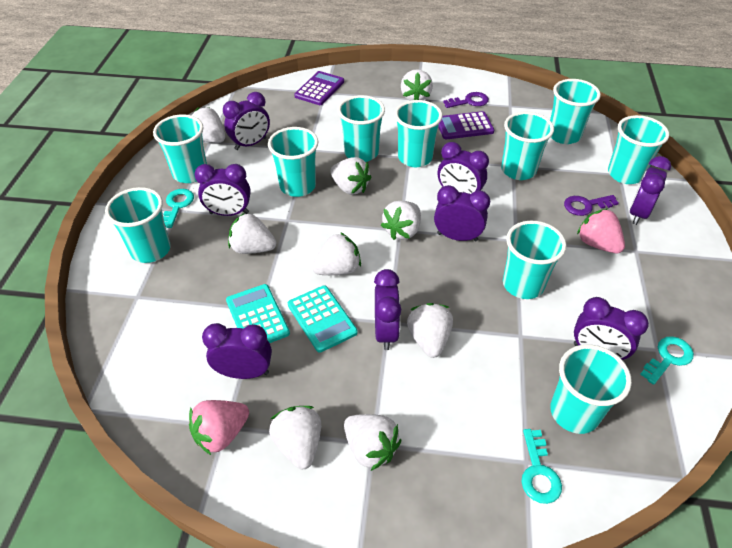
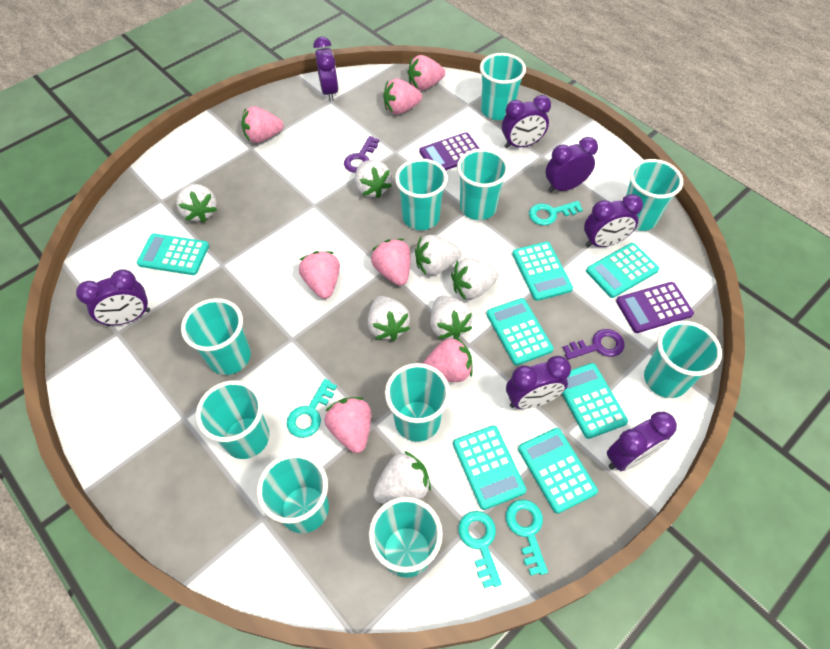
pink strawberry: [189,400,249,455] [577,209,625,253] = 2 -> [241,106,284,143] [299,251,340,299] [324,397,371,453] [371,239,411,286] [383,78,422,115] [408,55,445,90] [423,337,472,382] = 7
purple clock: [194,164,251,216] [202,323,272,379] [223,92,270,150] [374,269,401,350] [434,185,490,241] [438,142,489,194] [574,297,649,360] [630,156,671,225] = 8 -> [76,269,150,326] [313,37,339,102] [502,95,551,148] [506,356,571,409] [546,137,598,193] [584,194,643,247] [607,412,677,471] = 7
turquoise calculator: [226,284,290,343] [288,285,358,353] = 2 -> [137,233,209,275] [453,425,527,510] [486,298,554,365] [512,242,573,301] [518,428,598,514] [562,363,628,439] [586,243,659,298] = 7
turquoise key: [163,189,194,228] [521,429,562,504] [640,336,694,385] = 3 -> [287,379,337,438] [459,511,502,589] [506,499,548,576] [529,201,583,225] = 4
white strawberry: [191,107,225,143] [228,213,276,254] [269,406,321,469] [312,232,361,275] [330,157,372,195] [344,414,401,471] [381,201,421,240] [401,69,433,101] [407,303,453,358] = 9 -> [176,184,217,222] [355,160,392,198] [368,296,410,341] [373,451,431,504] [415,235,461,276] [430,296,473,340] [451,258,499,300] = 7

